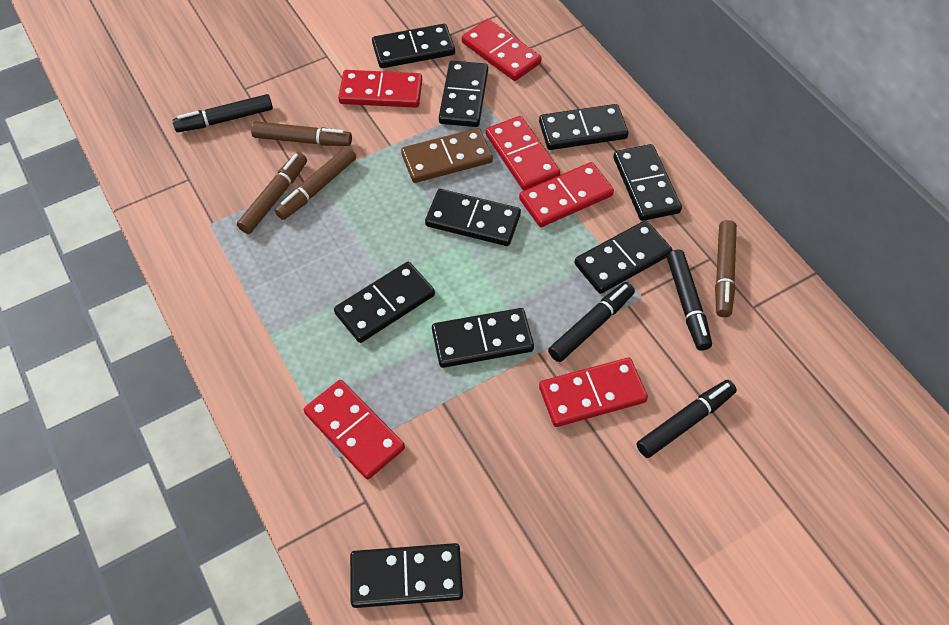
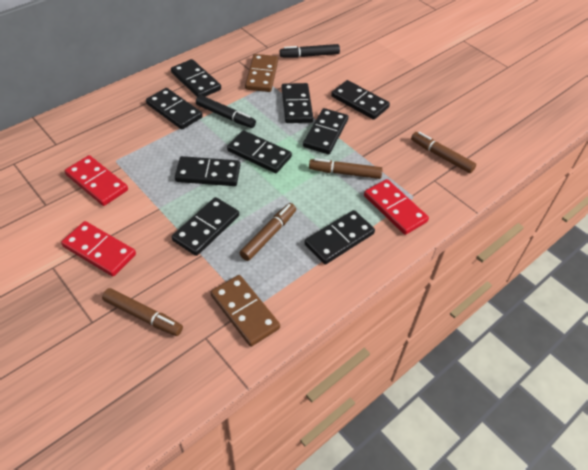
black marker: [172,94,273,132] [548,282,635,362] [637,380,737,458] [667,250,712,351] = 4 -> [196,95,256,128] [279,44,340,58] = 2
brown domino: [401,128,493,183] = 1 -> [210,275,280,347] [245,54,278,92] = 2
red domino: [304,380,405,479] [338,70,422,108] [462,19,542,81] [486,116,560,191] [519,162,614,227] [539,358,648,427] = 6 -> [61,221,136,277] [65,155,128,206] [364,179,429,235] = 3

